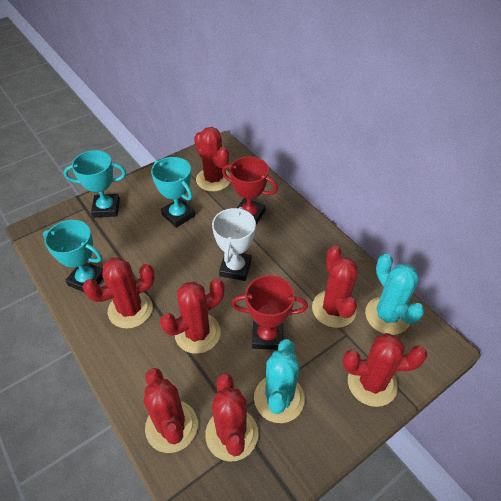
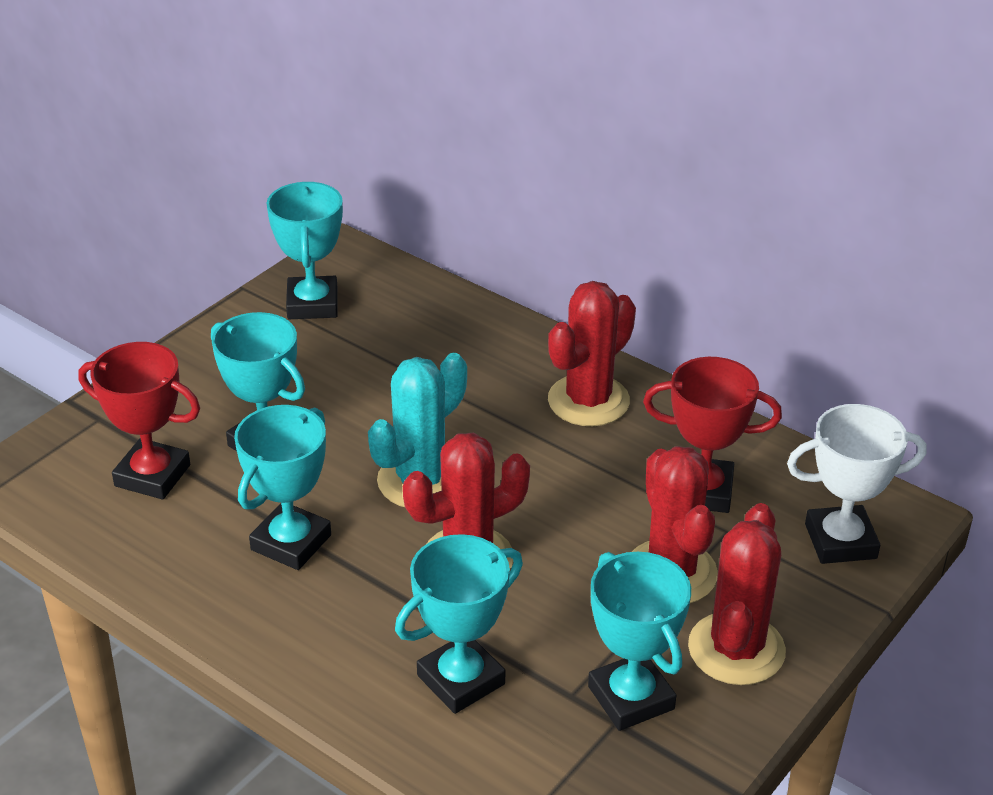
red cactus: [82,257,155,329] [144,368,198,453] [160,279,225,354] [194,127,230,191] [205,373,258,462] [312,245,358,328] [343,333,428,407] = 7 -> [403,433,530,569] [548,281,636,426] [632,446,718,603] [688,503,786,685] = 4
turquoise cactus: [254,339,305,423] [365,254,424,335] = 2 -> [368,353,467,507] = 1
turquoise trophy: [43,220,103,292] [64,150,126,218] [151,157,196,228] = 3 -> [211,312,305,451] [234,405,331,570] [266,182,343,319] [395,534,523,714] [588,552,691,731] = 5

